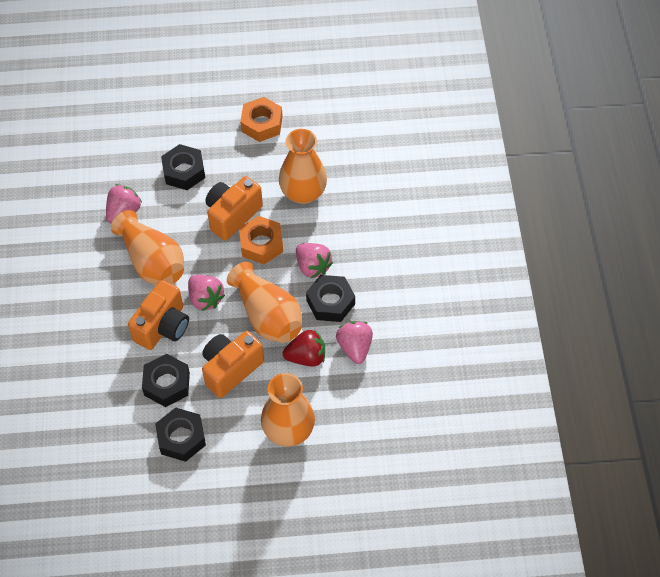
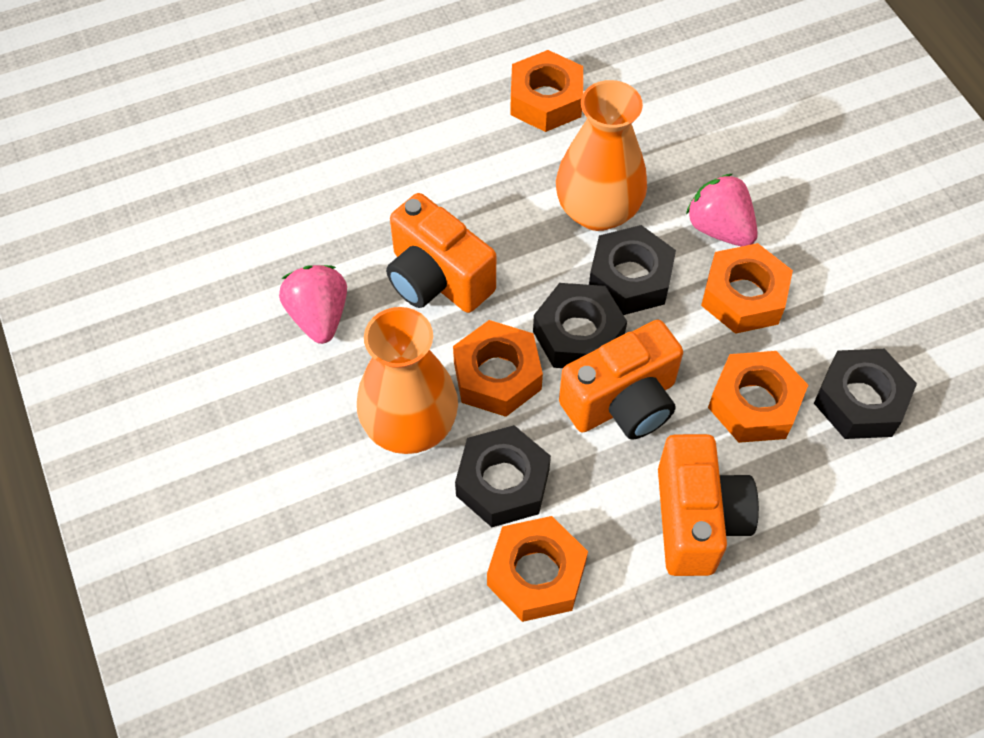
orange nut: [239,216,283,264] [240,97,283,142] = 2 -> [453,320,543,417] [487,516,588,622] [510,50,583,132] [701,243,793,334] [708,351,808,443] = 5
orange vase: [111,210,184,285] [227,262,302,343] [261,373,315,447] [279,129,327,204] = 4 -> [357,307,458,454] [556,80,647,231] = 2
pink strawberry: [106,184,142,224] [188,275,225,311] [296,243,333,278] [336,321,373,364] = 4 -> [279,265,347,344] [686,174,758,247] = 2
red strawberry: [283,330,325,367] = 1 -> none = 0

